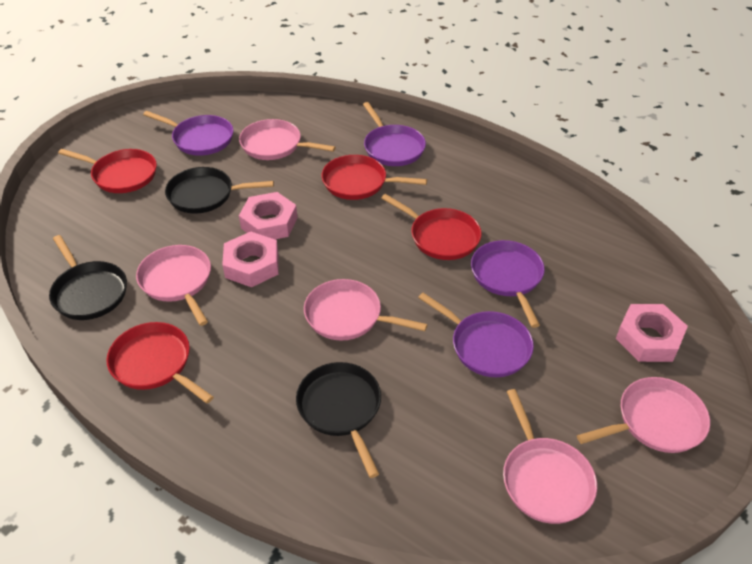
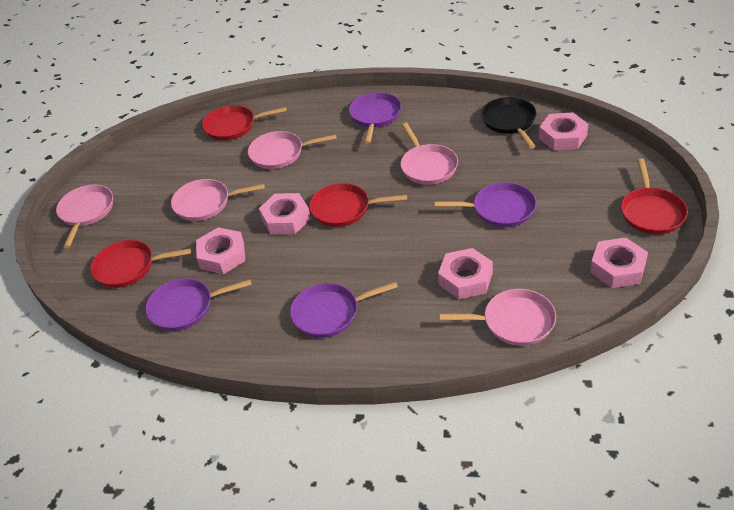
black pan: [49,235,127,320] [165,167,274,214] [296,362,381,478] = 3 -> [481,97,537,149] = 1
pink nut: [222,232,279,287] [239,192,297,239] [616,304,688,362] = 3 -> [196,227,245,274] [259,193,311,234] [438,248,493,299] [539,112,588,151] [590,237,648,288] = 5

